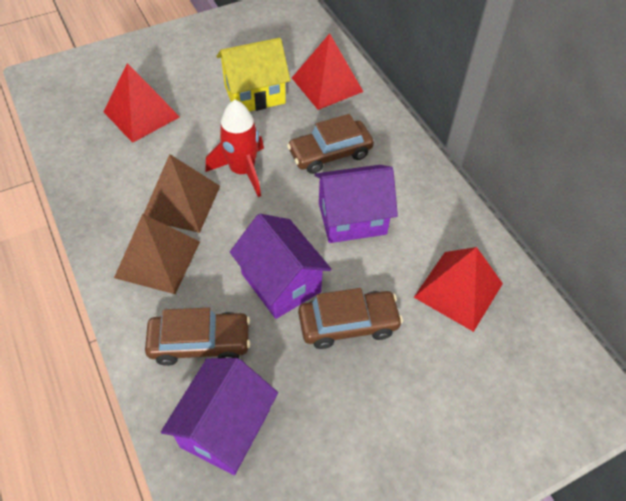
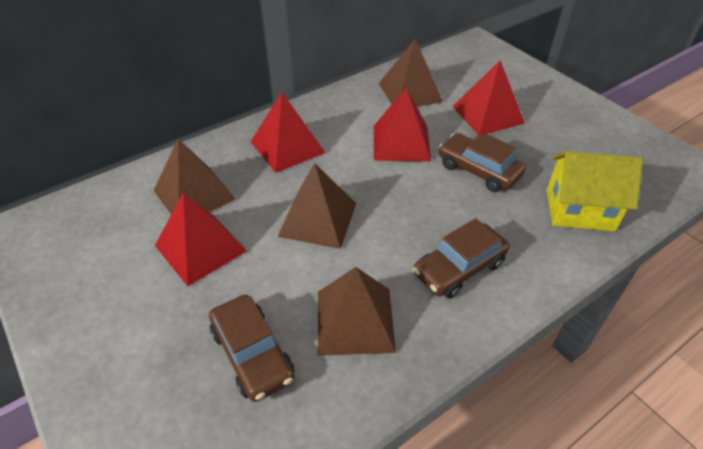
brown pyramid: [114,214,200,294] [144,154,220,233] = 2 -> [154,139,236,214] [277,163,356,249] [318,267,396,356] [379,39,443,107] = 4
purple house: [161,358,278,475] [230,214,332,319] [314,165,398,243] = 3 -> none = 0
red pyramid: [103,63,180,143] [292,33,363,110] [414,247,503,332] = 3 -> [155,192,247,286] [251,92,326,173] [374,88,431,162] [452,61,525,135] = 4
red rocket: [206,100,264,197] = 1 -> none = 0

